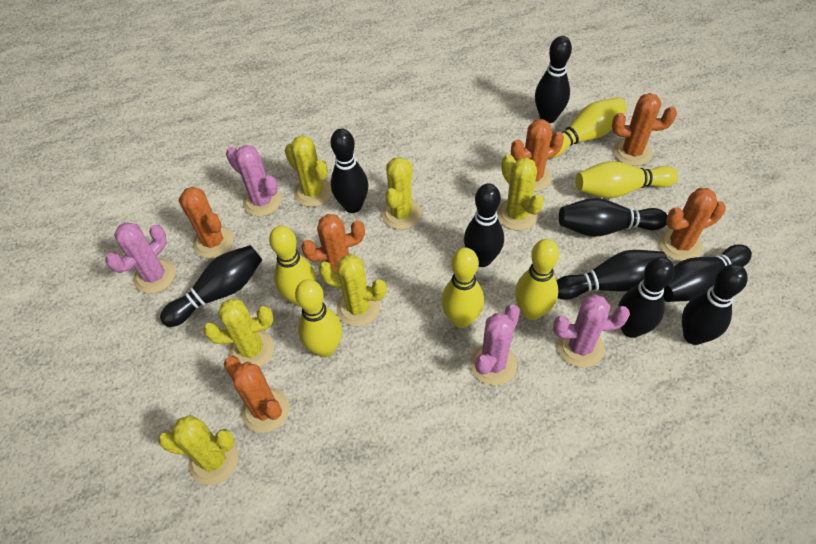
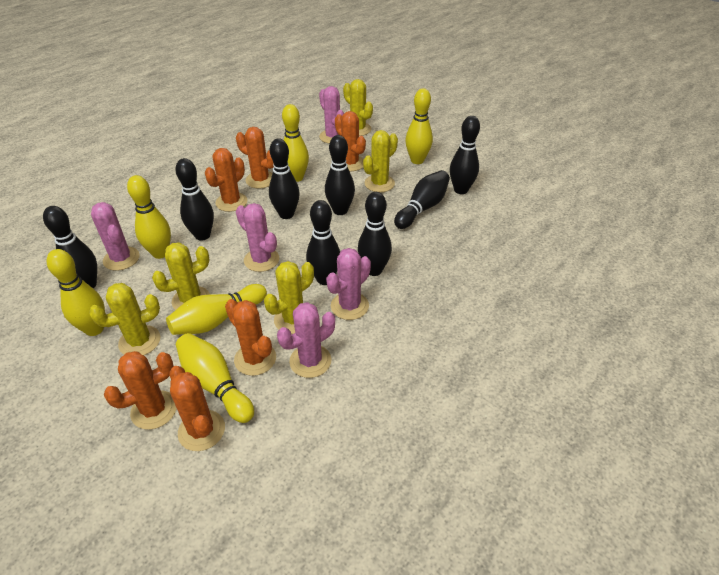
black bowling pin: [160,245,262,327] [331,128,368,213] [464,183,504,267] [535,36,572,123] [557,250,667,300] [559,198,668,237] [618,257,675,338] [663,244,752,302] [682,264,748,345] = 9 -> [43,206,97,288] [175,158,214,241] [269,138,300,219] [306,200,340,285] [325,135,355,215] [358,192,392,276] [394,170,450,229] [450,116,480,194] = 8
pink cactus: [105,222,176,294] [226,145,282,216] [470,304,520,385] [553,294,630,368] = 4 -> [91,202,139,271] [236,203,279,272] [277,302,335,378] [319,86,344,144] [326,248,371,320] = 5
yellow cactus: [158,415,238,485] [204,298,274,367] [285,135,332,207] [318,254,387,327] [382,157,422,230] [497,154,544,230] = 6 -> [89,283,160,355] [152,242,210,310] [264,261,314,334] [343,79,373,136] [363,130,398,192] = 5

